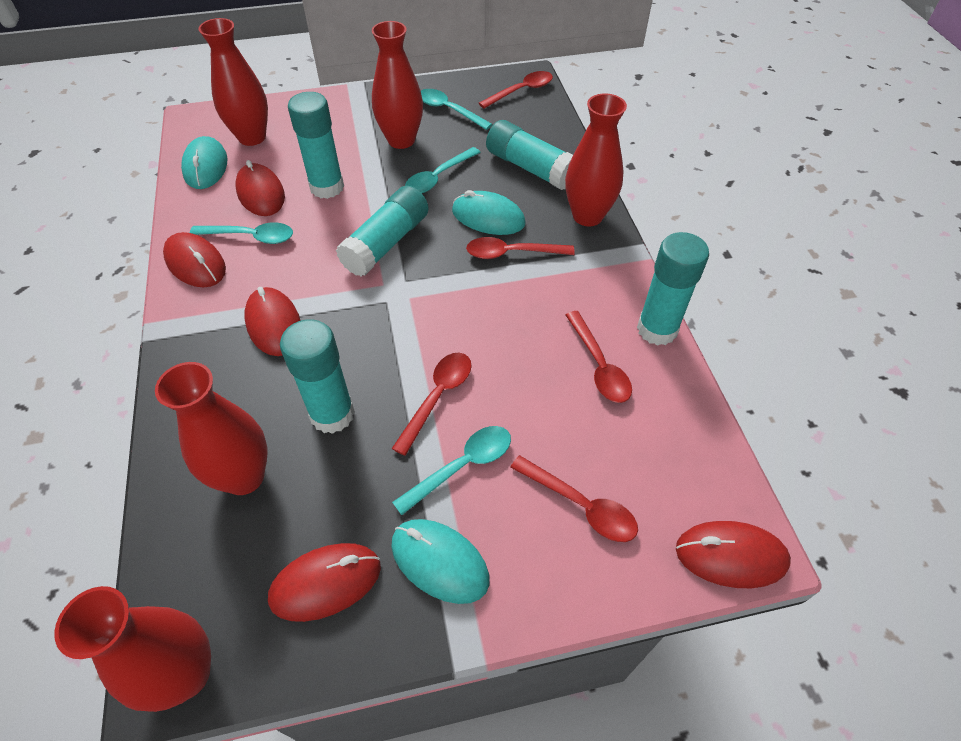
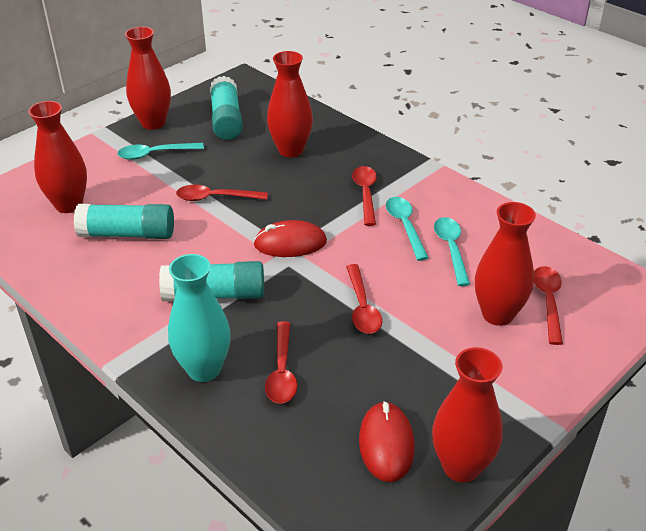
red mouse: [163,232,226,287] [235,160,285,216] [244,287,301,356] [268,543,381,622] [676,521,791,588] = 5 -> [253,220,327,257] [359,401,415,482] = 2
turquoise glue stick: [280,319,355,434] [288,92,344,199] [336,186,429,277] [486,120,573,190] [637,232,709,345] = 5 -> [74,204,174,239] [159,261,264,301] [210,76,243,140] = 3
turquoise mouse: [181,136,227,189] [391,519,490,604] [452,190,526,235] = 3 -> none = 0
turquoise spoon: [190,222,293,244] [392,426,511,515] [405,147,481,193] [421,89,492,130] = 4 -> [117,143,204,160] [386,197,429,261] [434,217,470,286] = 3
turquoise vase: none = 0 -> [168,254,231,382] = 1

